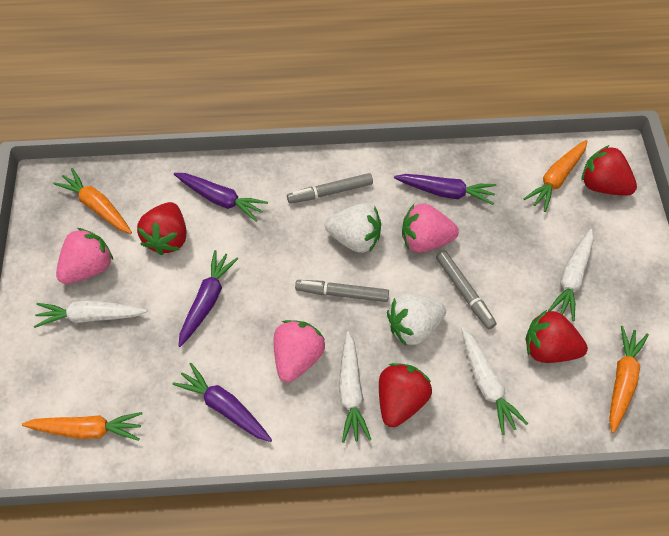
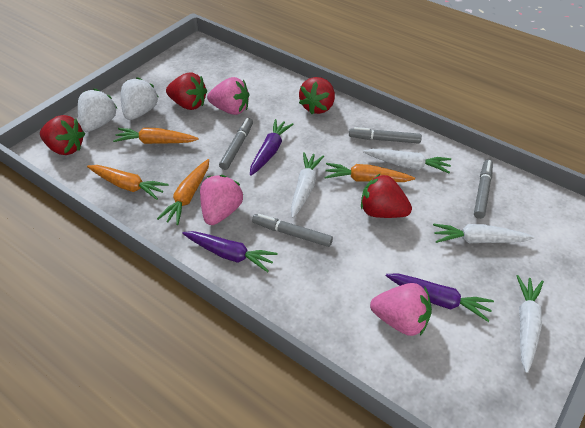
grey marker: [287,173,373,204] [295,280,389,302] [436,250,497,329] = 3 -> [219,118,253,170] [252,214,333,247] [349,127,422,144] [474,159,493,219] = 4
purple carrot: [172,363,272,442] [174,173,268,222] [178,250,239,347] [394,174,496,205] = 4 -> [182,231,277,272] [250,119,294,176] [386,274,494,322] = 3

